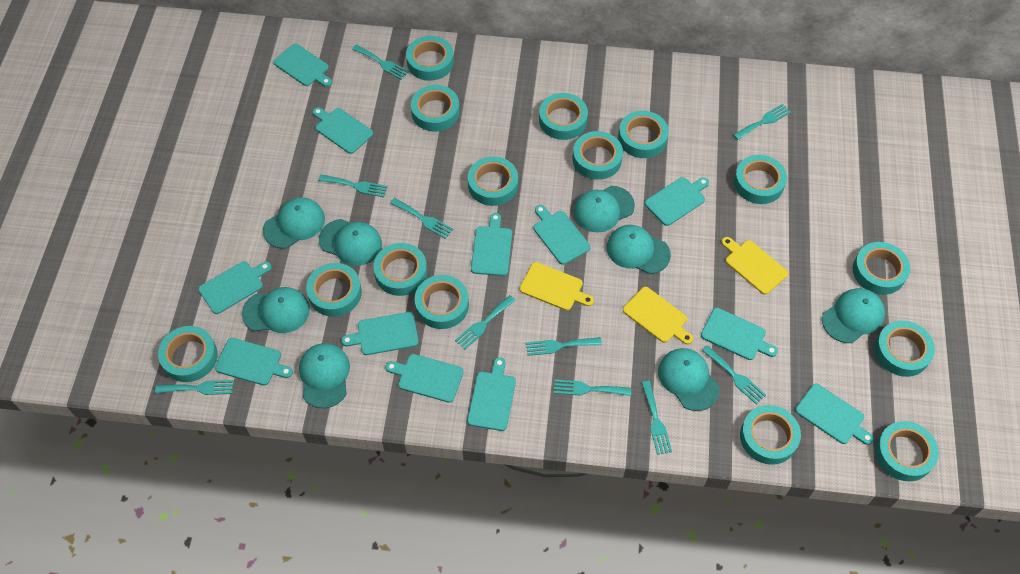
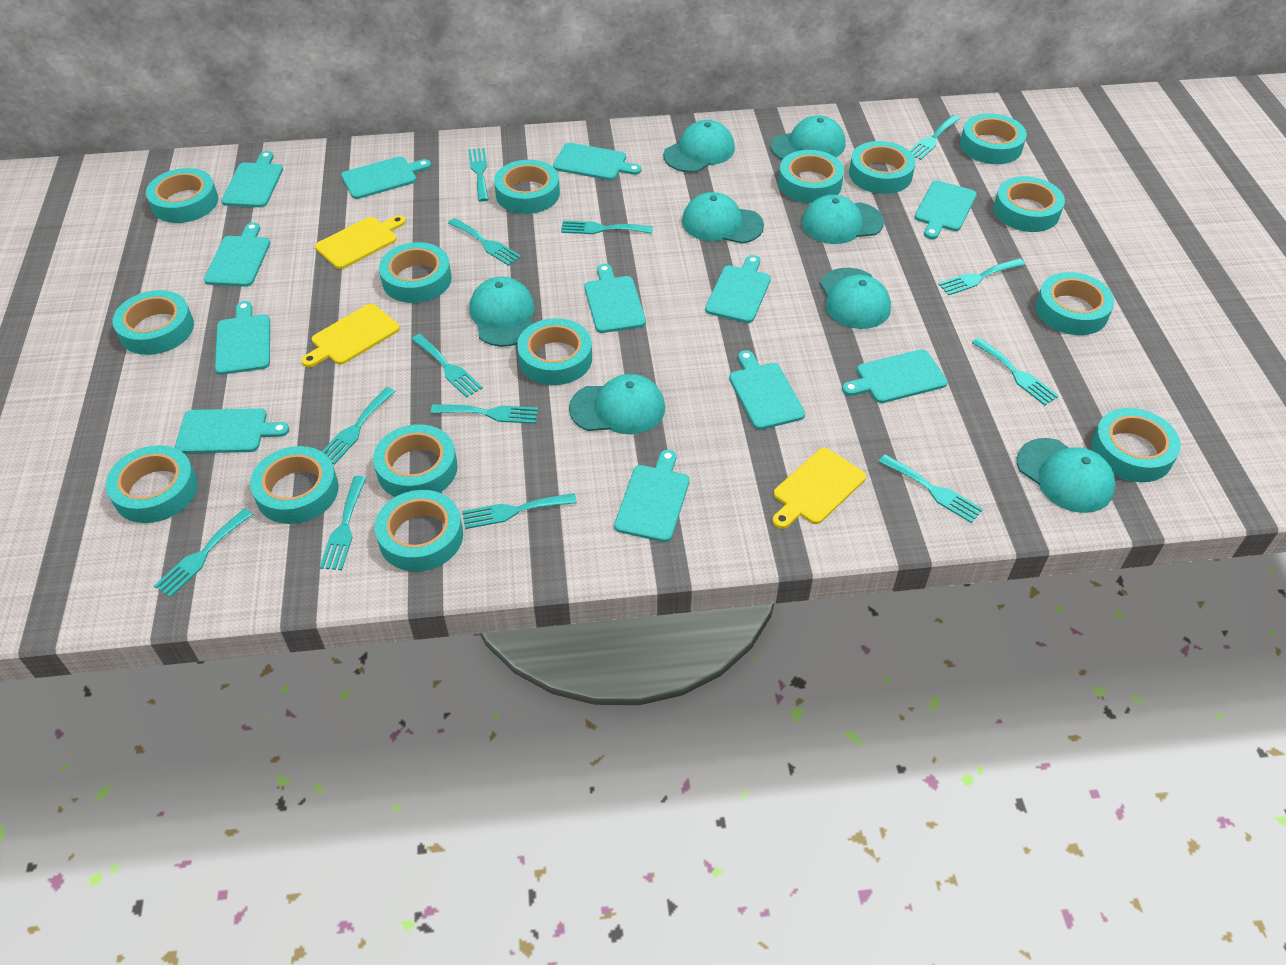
turquoise fork: [155,380,234,395] [318,175,388,198] [352,45,409,80] [390,198,453,239] [455,295,516,349] [526,337,602,356] [554,379,631,396] [641,381,672,455] [702,345,766,405] [733,104,791,140] = 10 -> [154,508,253,597] [319,476,366,570] [322,387,395,465] [411,334,483,398] [431,404,538,424] [448,218,521,266] [462,493,577,529] [468,148,489,202] [561,220,653,234] [879,454,983,523] [909,115,960,160] [938,258,1025,295] [972,338,1059,405] = 13

